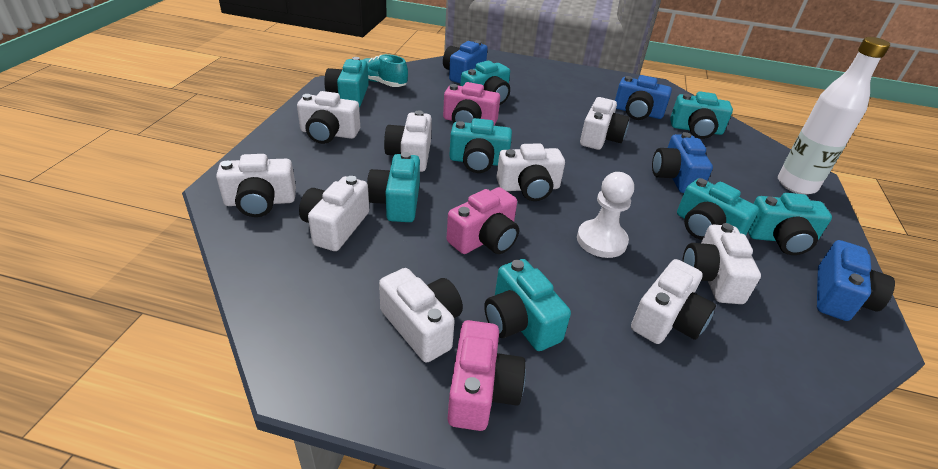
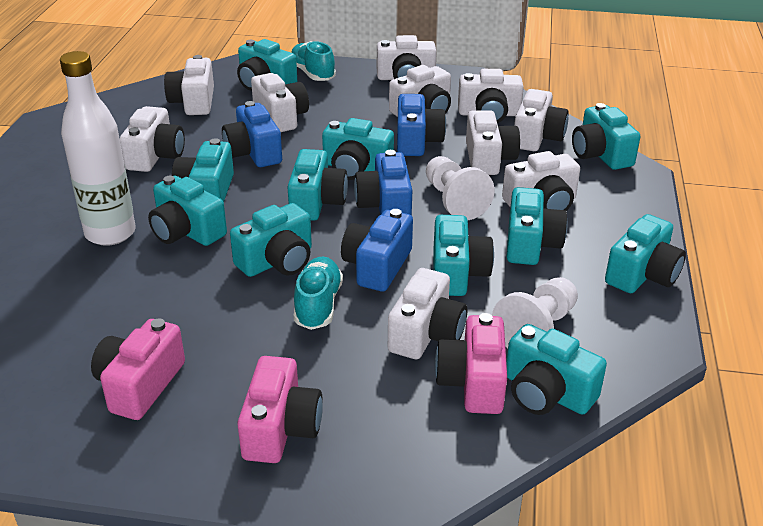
turquoise camera: [324,57,369,107] [367,152,420,222] [449,118,512,173] [460,61,510,105] [484,259,571,351] [670,91,733,139] [677,178,759,240] [748,193,832,255] = 8 -> [148,176,227,246] [172,138,234,202] [230,203,312,277] [237,39,297,91] [288,149,348,221] [322,118,394,180] [433,215,494,296] [506,187,568,265] [506,324,607,415] [572,103,640,170] [605,214,686,293] = 11
turquoise shoe: [363,54,408,87] = 1 -> [291,41,336,81] [293,257,343,330] = 2
white camera: [216,154,296,217] [297,91,360,144] [299,176,369,251] [379,268,463,363] [384,110,432,172] [496,143,565,201] [580,97,630,150] [631,259,716,344] [682,223,761,304] = 9 -> [120,106,185,172] [164,55,214,115] [251,73,309,132] [377,35,437,80] [388,268,467,359] [389,65,451,117] [458,69,524,123] [466,110,520,175] [502,151,580,211] [514,89,569,151] = 10
white pawn: [577,172,634,258] = 1 -> [426,156,495,220] [492,277,578,348] = 2

